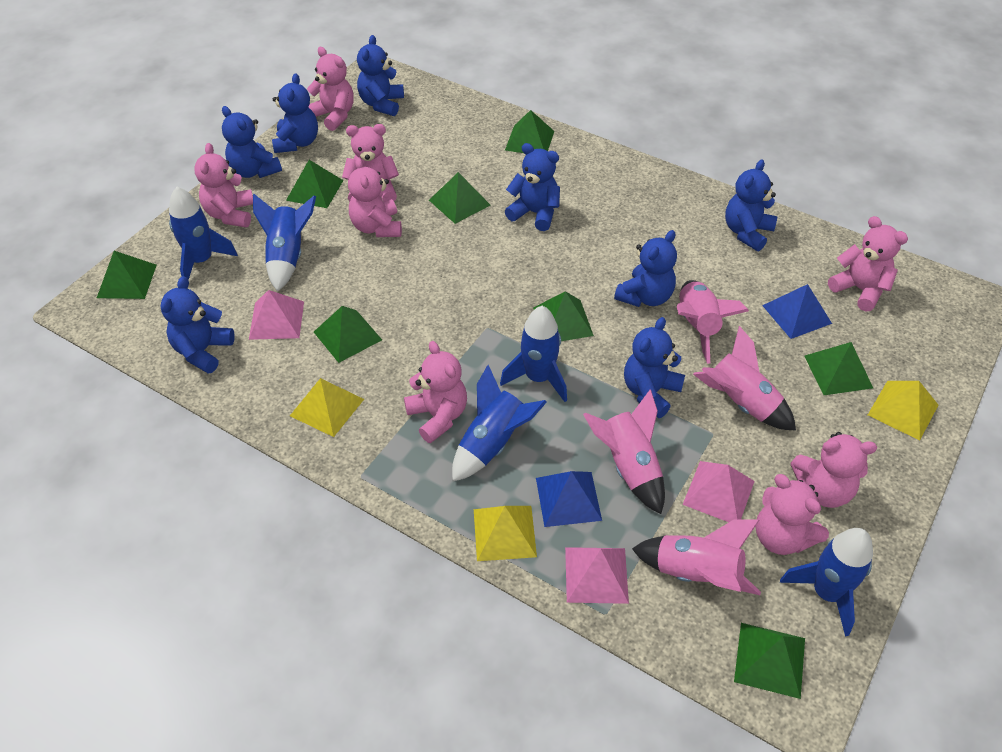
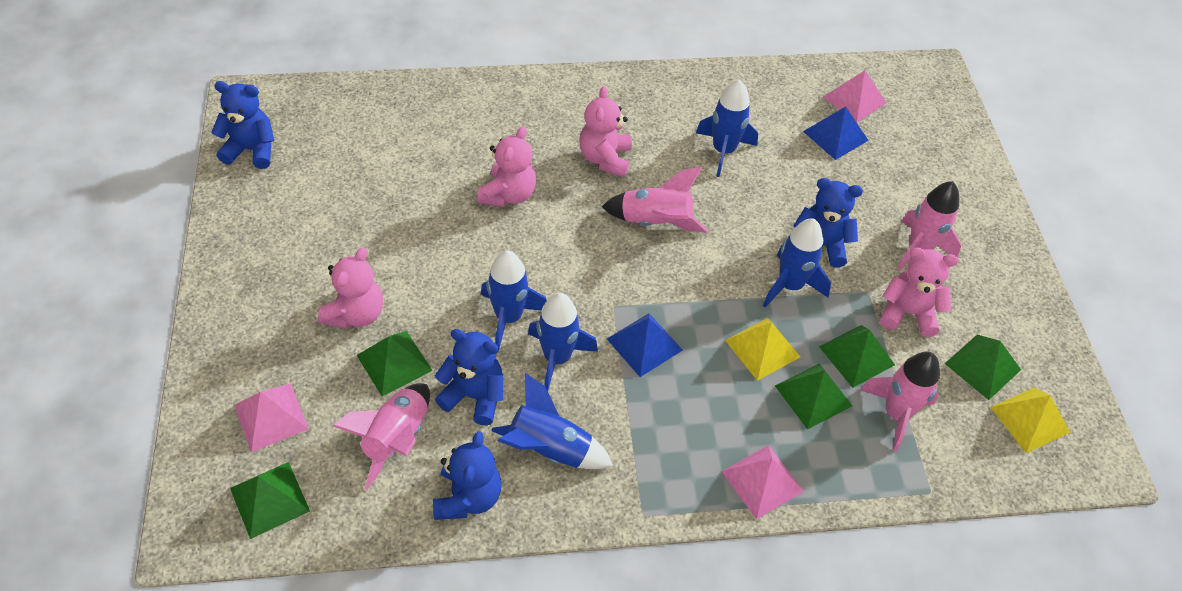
blue teddy bear: [160,276,235,374] [222,106,282,178] [272,73,318,153] [357,35,404,116] [505,143,560,231] [614,230,677,307] [624,317,685,418] [725,160,777,251] = 8 -> [211,81,274,169] [433,431,502,520] [435,329,503,426] [793,178,863,268] = 4
green pyramid: [97,251,157,299] [286,160,344,208] [314,306,382,363] [429,172,490,224] [505,110,554,153] [533,291,594,341] [734,623,805,699] [805,342,873,395] = 8 -> [230,462,310,539] [357,331,433,396] [775,364,852,430] [819,325,895,388] [944,335,1021,400] = 5
pink teddy bear: [194,143,253,227] [307,47,354,131] [342,124,399,202] [348,157,402,237] [404,341,467,443] [756,474,829,555] [791,432,877,508] [828,216,908,311] = 8 -> [318,247,383,329] [477,126,536,207] [580,86,632,177] [880,248,959,337] = 4
yellow pyramid: [290,378,364,437] [474,506,537,561] [868,381,938,440] = 3 -> [725,318,800,381] [991,388,1071,453] = 2

